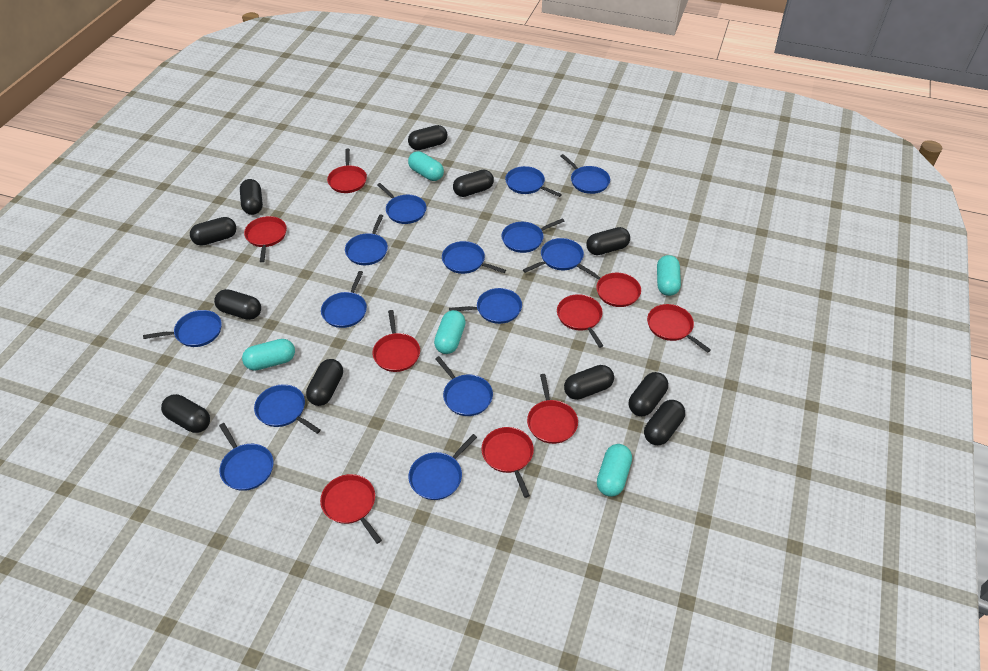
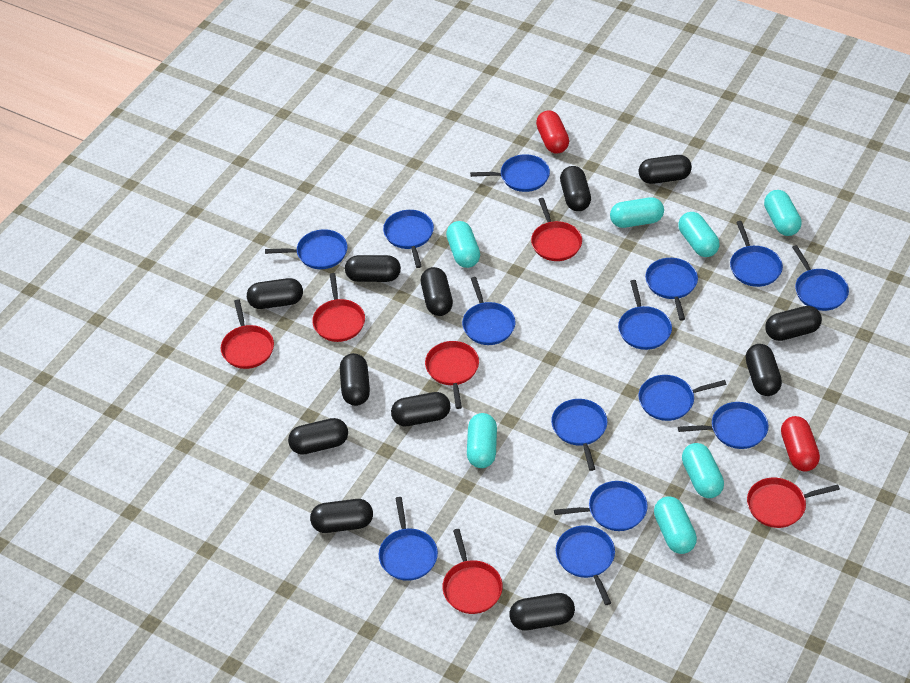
black capsule: [161,394,210,433] [190,217,236,246] [214,289,261,320] [240,179,263,215] [306,359,343,406] [408,125,447,150] [453,170,494,197] [564,365,614,400] [586,227,630,255] [629,372,668,416] [644,400,685,445] = 11 -> [247,278,303,309] [288,418,348,455] [310,499,373,533] [340,353,370,406] [345,255,401,282] [391,392,451,426] [421,267,453,316] [509,593,575,630] [560,166,591,211] [639,155,692,184] [746,344,782,396] [765,306,822,341] = 12
red capsule: none = 0 -> [536,110,569,154] [781,416,820,472] = 2
red pan: [244,216,287,262] [320,474,382,544] [327,148,367,193] [373,310,420,372] [481,427,534,498] [527,374,578,444] [557,294,603,348] [577,264,641,307] [647,304,711,353] = 9 -> [221,299,274,369] [312,273,365,342] [425,341,479,409] [442,529,503,614] [531,198,582,261] [747,478,840,528] = 6
turquoise capsule: [242,339,295,371] [408,151,444,181] [434,310,466,354] [597,444,632,497] [657,255,681,296] = 5 -> [446,221,480,268] [467,413,497,468] [610,197,664,228] [654,496,697,554] [678,212,720,257] [682,443,724,498] [764,190,802,236] = 7

